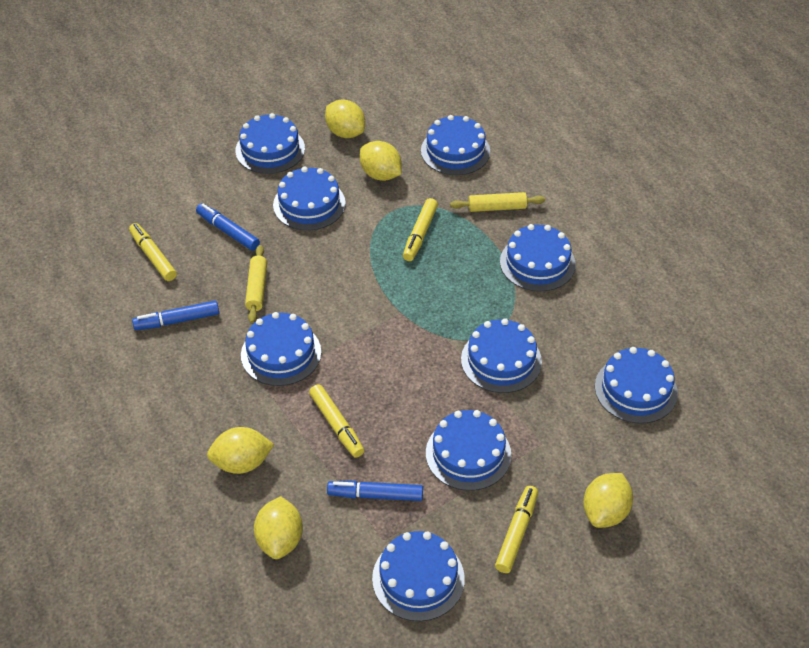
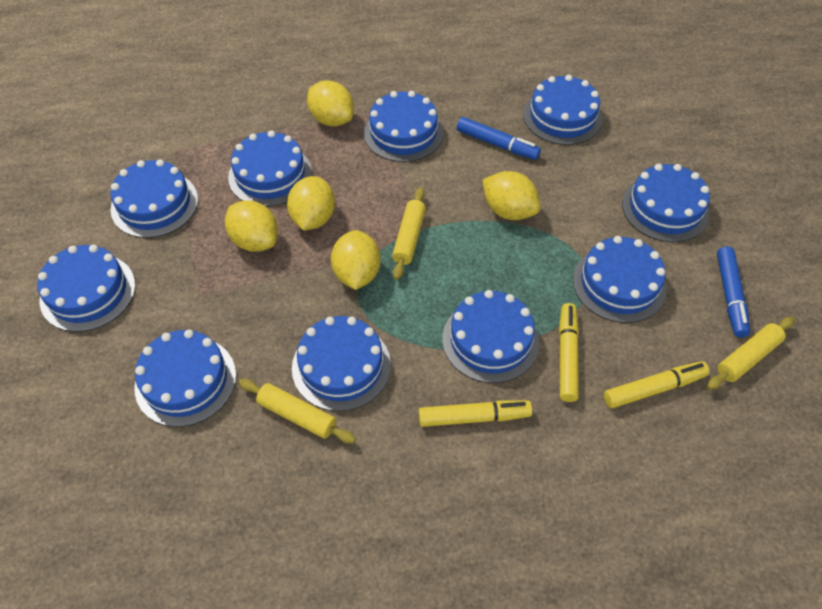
blue cake: [235,113,305,174] [241,312,321,386] [273,167,346,230] [372,531,465,621] [421,115,490,175] [426,410,511,491] [461,318,542,393] [500,224,576,292] [595,347,678,424] = 9 -> [37,245,135,332] [110,159,198,238] [134,329,236,427] [228,130,312,207] [292,316,391,411] [364,91,444,162] [442,290,539,383] [523,75,603,145] [573,236,667,323] [622,164,710,242] = 10
blue marker: [132,301,219,330] [196,203,260,251] [327,481,423,501] = 3 -> [457,117,541,160] [717,247,750,338] = 2
yellow marker: [129,223,177,281] [309,384,364,458] [403,198,438,261] [495,486,538,573] = 4 -> [419,400,532,427] [559,303,579,402] [604,361,709,408] = 3
yellow rolling pin: [245,245,267,323] [450,192,545,212] = 2 -> [239,379,356,444] [392,188,426,280] [707,317,795,390] = 3

